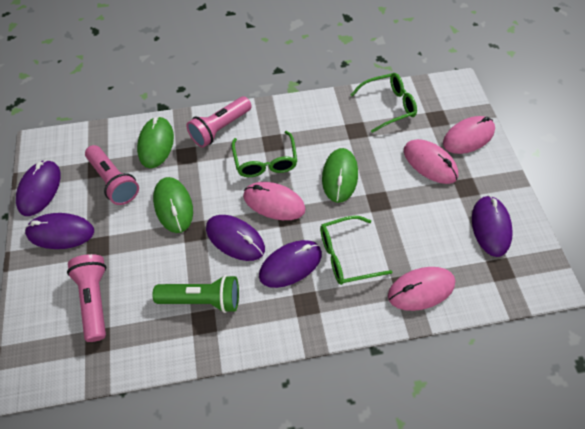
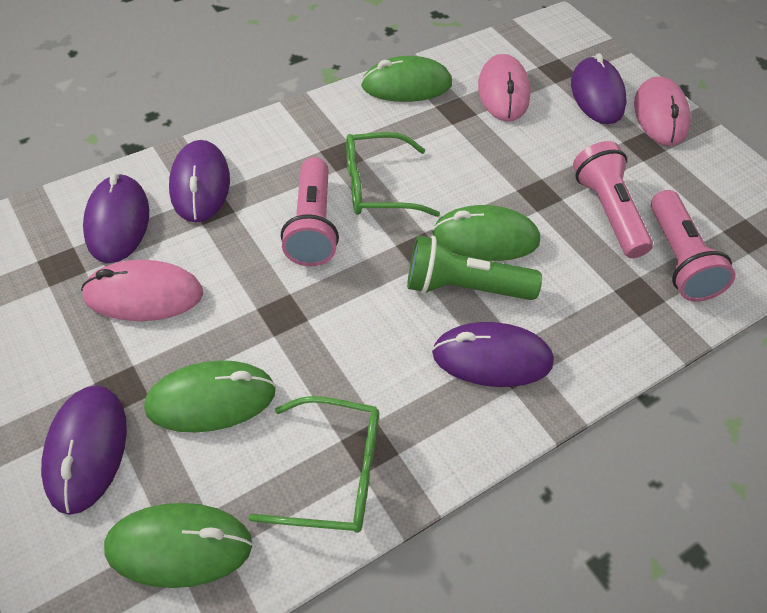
green glasses: [232,131,297,177] [320,216,392,285] [350,73,417,133] = 3 -> [248,396,379,533] [346,132,440,217] = 2
green mouse: [137,116,174,168] [153,177,193,233] [322,148,358,203] = 3 -> [104,503,252,588] [144,360,276,432] [361,56,452,102] [432,205,540,261] = 4
pink mouse: [243,182,306,220] [388,267,455,311] [404,139,458,184] [443,116,495,154] = 4 -> [81,260,203,321] [478,54,531,122] [634,77,690,146] = 3

